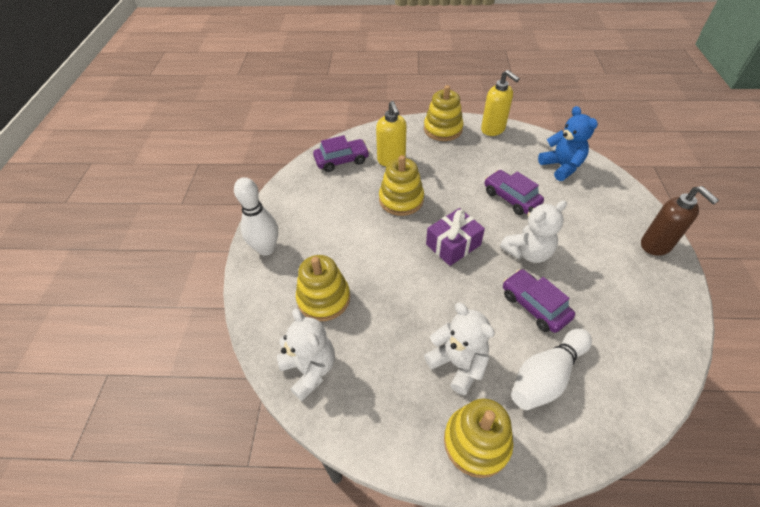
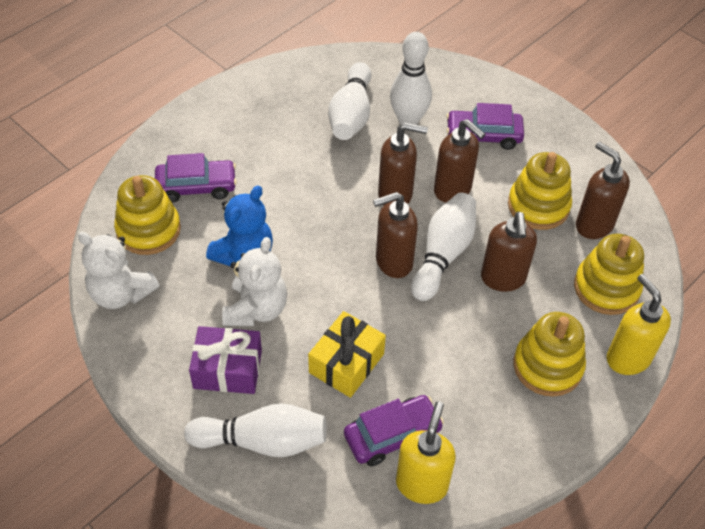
brown soap dispenser: [641,186,719,256] = 1 -> [373,192,418,278] [378,122,428,205] [434,119,485,203] [481,211,537,292] [576,142,630,239] = 5
white bowling pin: [234,177,278,256] [511,328,592,410] = 2 -> [184,403,327,457] [328,62,371,140] [390,32,432,125] [411,193,476,301] = 4
white teddy bear: [277,308,335,401] [424,303,495,395] [500,200,567,263] = 3 -> [78,232,159,309] [222,237,287,326] = 2
yellow gift: none = 0 -> [308,311,386,398] = 1

